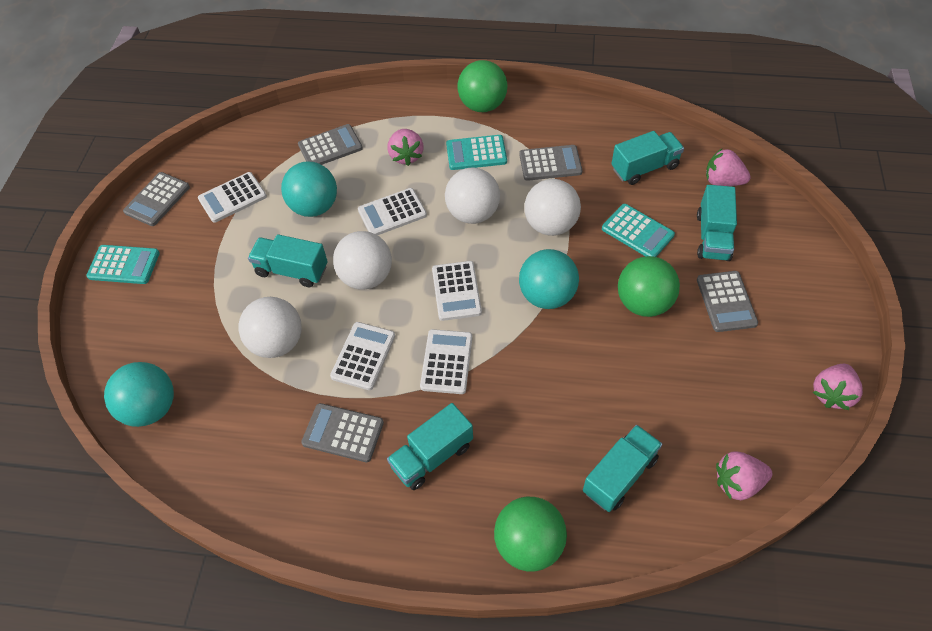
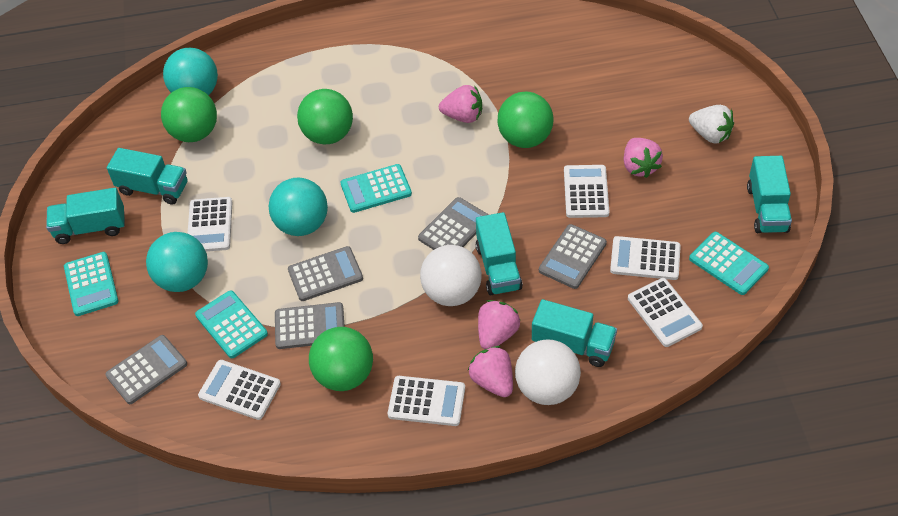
green ball: [458,60,508,112] [494,497,567,572] [618,256,680,317] = 3 -> [161,87,217,142] [297,89,353,144] [309,327,373,391] [497,92,554,148] = 4
turquoise calculator: [86,245,160,284] [446,135,507,170] [602,204,675,257] = 3 -> [64,252,118,316] [195,290,268,358] [340,164,412,213] [689,232,769,295] = 4
white ball: [238,297,302,358] [333,231,392,290] [445,168,500,224] [524,179,581,236] = 4 -> [420,245,482,306] [515,339,581,405] = 2
white calculator: [198,172,267,223] [330,322,395,390] [358,188,427,235] [420,329,473,394] [432,261,482,321] = 5 -> [187,197,232,252] [198,360,281,420] [388,376,465,426] [564,165,609,218] [610,236,681,280] [628,278,703,347] = 6
white strawberry: none = 0 -> [689,105,734,144] = 1

